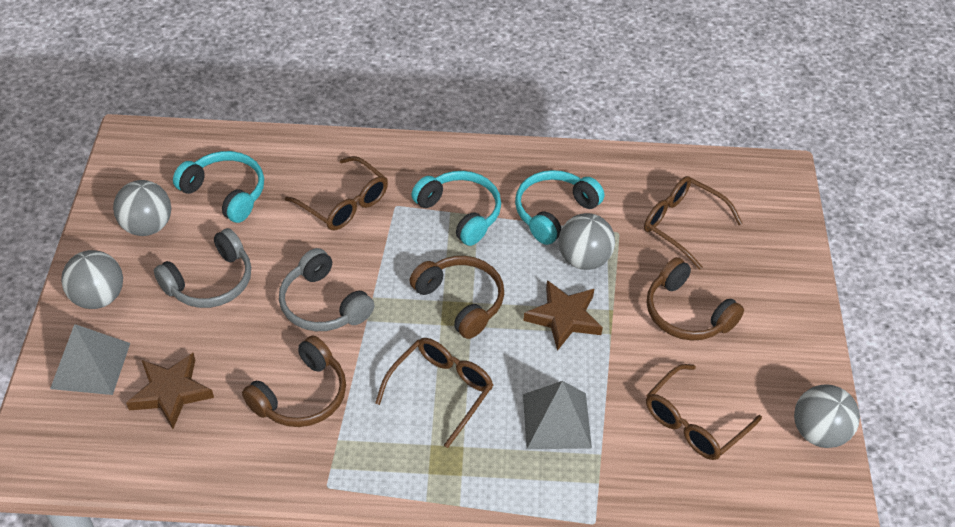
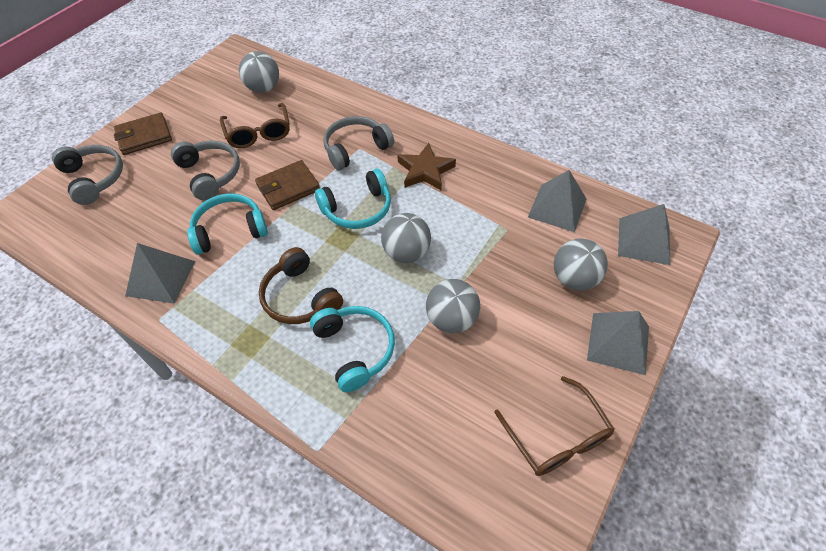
brown glasses: [285,156,388,230] [375,338,493,448] [644,176,743,270] [646,364,762,460] = 4 -> [220,103,290,148] [494,376,615,476] = 2
brown headphones: [242,335,346,427] [409,256,504,339] [647,257,744,341] = 3 -> [259,247,343,324] = 1
brown star: [126,353,214,429] [523,280,603,351] = 2 -> [397,143,456,190] = 1
brown wallet: none = 0 -> [114,113,172,155] [255,160,320,210] = 2
grey headphones: [154,228,251,308] [279,248,374,331] = 2 -> [52,145,123,205] [171,141,240,200] [323,116,394,170] = 3
grey pyramid: [50,324,130,395] [523,381,592,449] = 2 -> [125,243,195,304] [528,170,587,232] [587,311,649,375] [618,204,670,265] = 4

